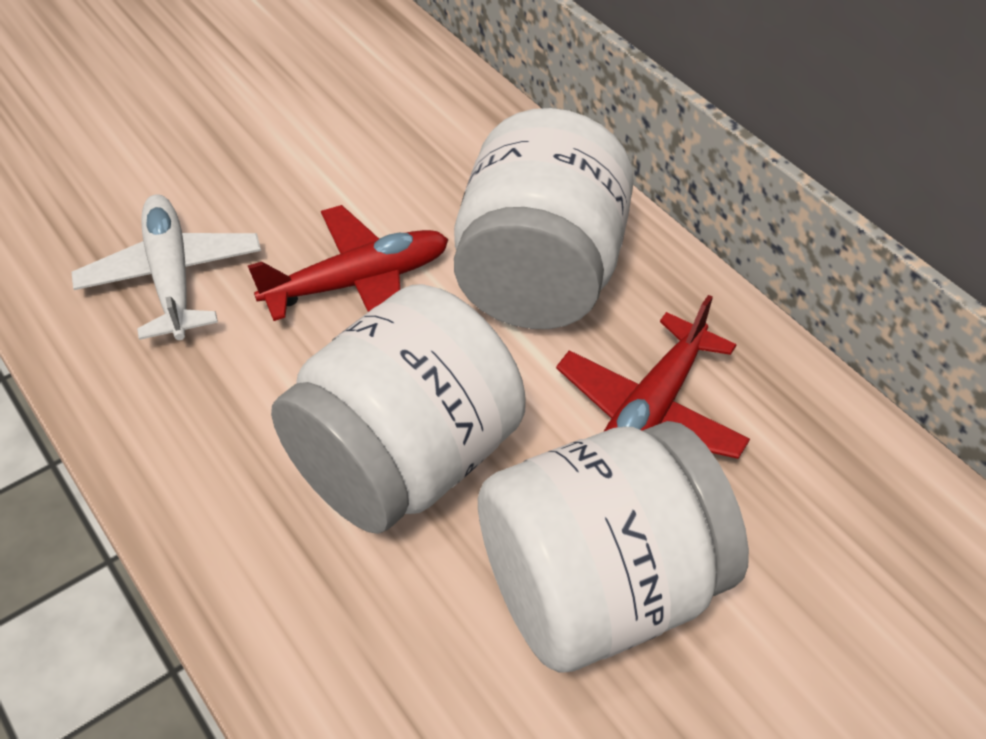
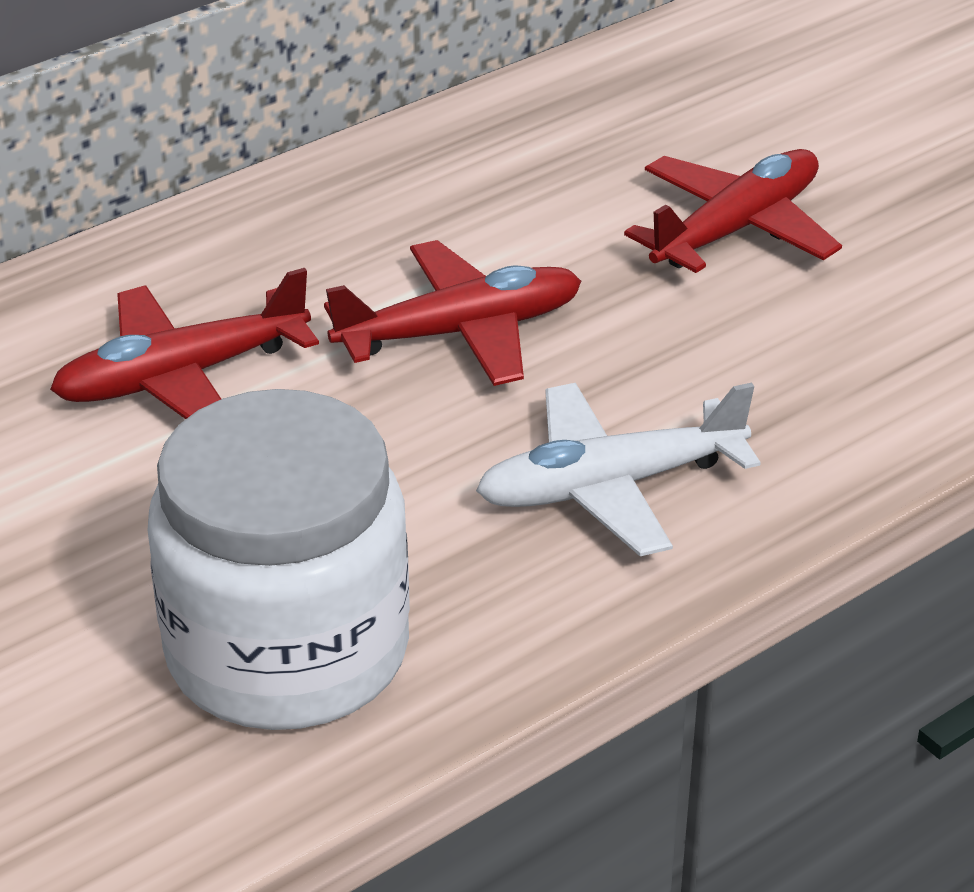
red plane: [248,205,449,321] [556,295,750,459] = 2 -> [50,268,319,419] [324,240,581,386] [624,149,842,273] = 3
white jar: [271,284,526,534] [454,108,634,329] [478,421,749,673] = 3 -> [148,389,410,730] = 1

